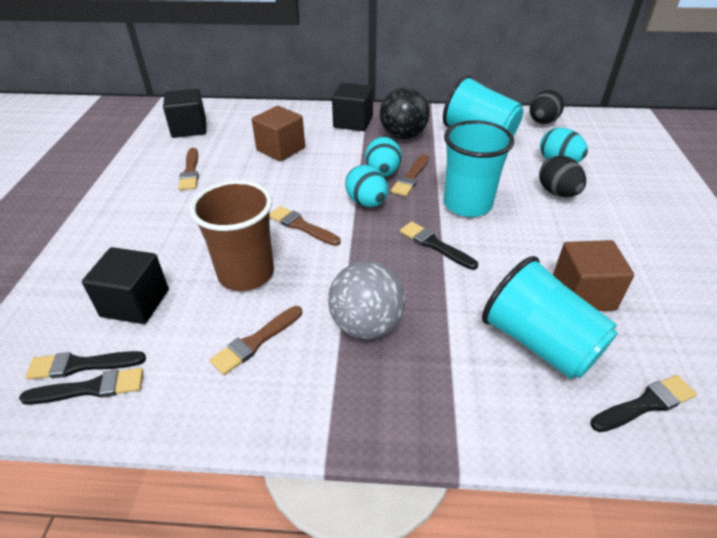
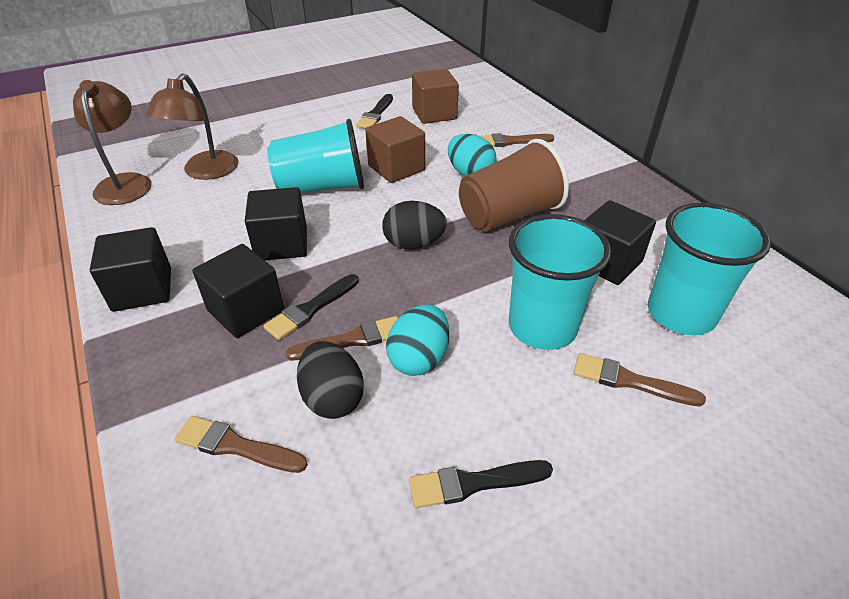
black ball: [380,87,430,139] = 1 -> none = 0
black brush: [19,368,144,405] [25,351,146,380] [400,221,478,270] [591,375,697,432] = 4 -> [263,274,359,340] [356,94,393,129] [409,460,553,508] = 3
black cube: [82,247,169,324] [163,89,206,138] [332,83,373,131] = 3 -> [90,227,171,312] [193,244,284,338] [245,187,307,260] [584,200,656,285] = 4
brown lamp: none = 0 -> [73,80,152,205] [146,73,238,180] = 2
grey ball: [328,261,406,339] = 1 -> none = 0
turquoise egg: [345,165,388,207] [365,137,402,177] [540,127,588,163] = 3 -> [386,304,449,376] [448,134,496,176] = 2

